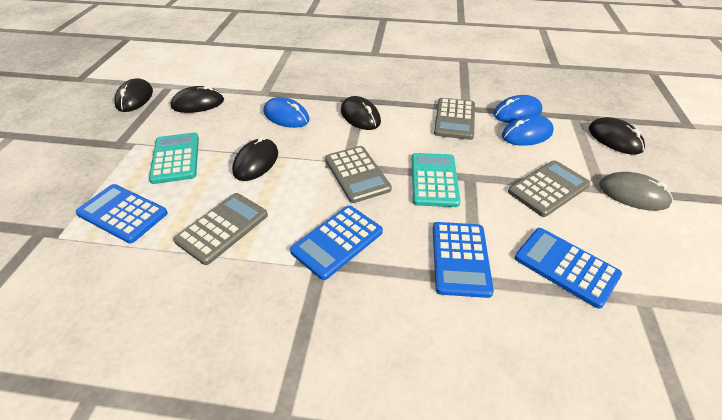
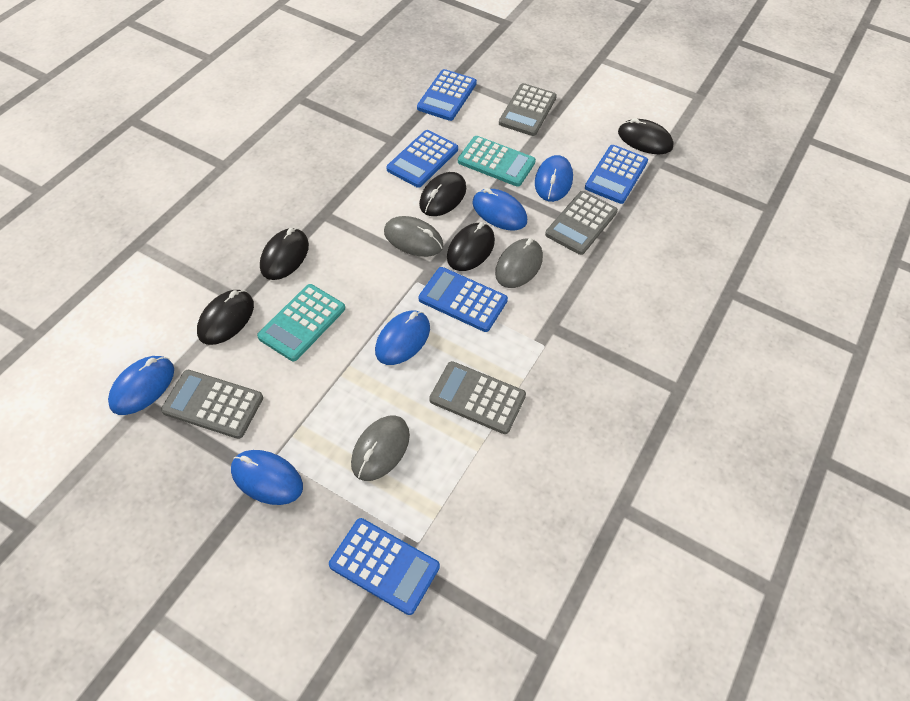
blue calculator: [75,184,168,243] [290,206,383,280] [433,222,494,298] [515,228,622,309] = 4 -> [329,518,440,615] [387,130,458,188] [417,69,477,121] [419,267,508,332] [585,145,648,204] = 5
blue mouse: [264,97,310,128] [493,95,542,123] [502,115,554,146] = 3 -> [108,356,174,415] [231,450,303,505] [375,310,430,365] [472,188,527,230] [535,155,573,202] = 5
grey mouse: [599,172,673,211] = 1 -> [351,415,410,481] [384,216,444,257] [495,238,543,288] = 3

